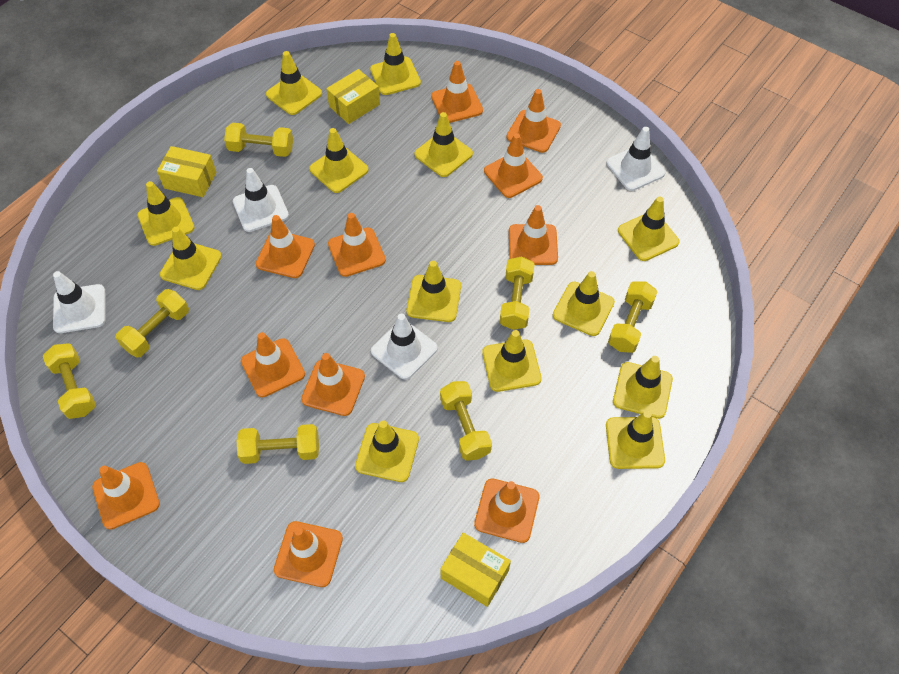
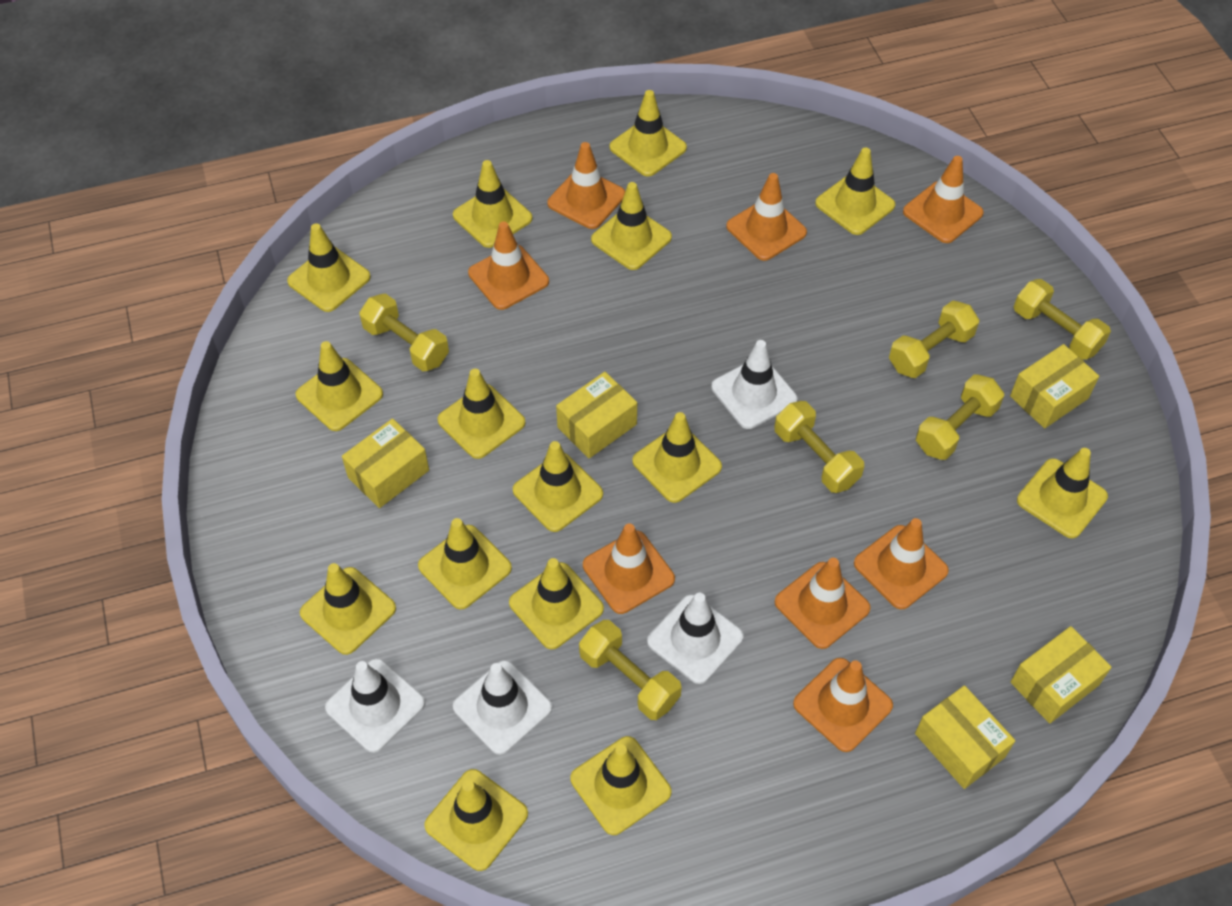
orange traffic cone: [92,462,160,530] [241,332,305,397] [256,215,315,278] [274,521,343,587] [301,353,365,416] [328,213,386,277] [431,61,483,123] [474,478,540,543] [484,133,543,198] [506,89,561,153] [509,205,558,265] = 11 -> [468,222,549,310] [547,142,625,229] [583,523,675,614] [726,173,807,261] [775,558,871,649] [793,658,893,752] [854,518,949,609] [903,156,984,243] = 8
yellow box: [157,146,216,197] [326,69,380,124] [440,533,511,607] = 3 -> [342,418,429,508] [556,372,637,458] [915,685,1015,789] [1010,344,1099,428] [1010,626,1112,724] = 5
yellow dumbbell: [43,343,96,419] [116,289,189,358] [224,123,293,157] [237,424,319,464] [440,381,492,461] [500,256,535,330] [608,281,657,353] = 7 -> [359,294,449,371] [579,620,682,720] [774,401,864,493] [889,301,979,378] [916,374,1004,460] [1014,279,1111,359] = 6
yellow traffic cone: [137,181,195,246] [160,227,222,290] [266,51,322,115] [309,128,369,193] [355,421,419,482] [370,33,421,95] [406,261,461,322] [414,112,473,177] [482,330,542,392] [553,271,615,336] [606,411,665,469] [613,356,673,419] [618,196,680,261] = 13 -> [287,223,371,312] [296,341,383,431] [300,563,396,655] [418,518,512,610] [424,769,528,871] [438,369,526,459] [453,160,533,248] [509,558,604,649] [513,441,603,532] [570,736,672,835] [591,182,672,270] [609,90,687,177] [632,412,722,503] [815,147,895,235] [1017,448,1108,538] = 15

